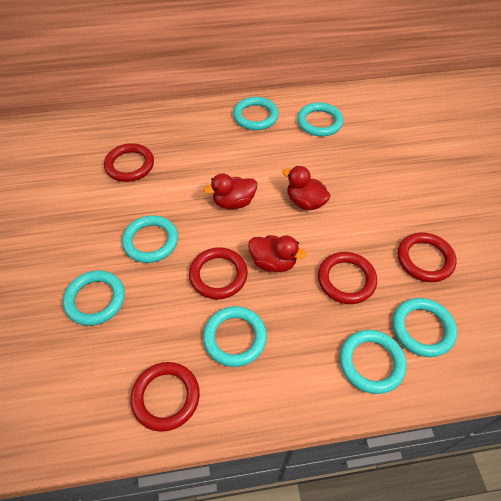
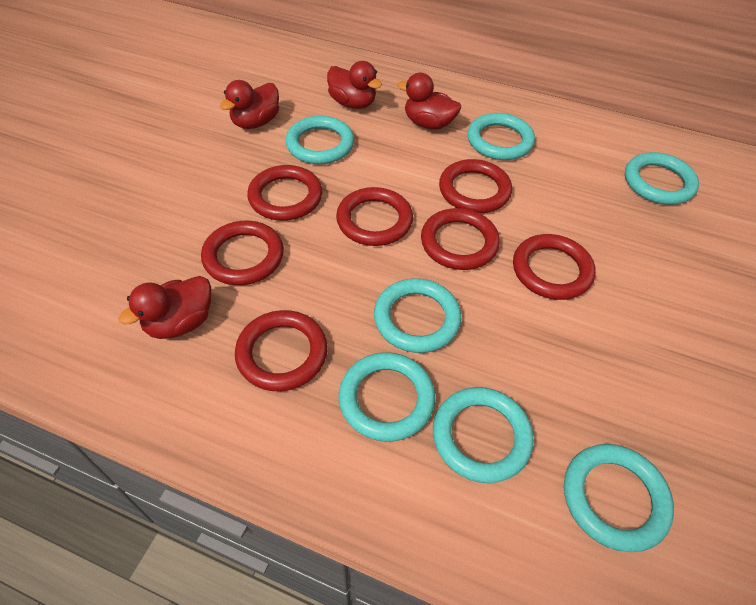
red duck: [204,173,257,209] [248,235,307,272] [283,166,331,210] = 3 -> [118,276,211,339] [220,80,279,129] [327,61,382,109] [397,73,461,130] = 4
red ring: [104,143,154,182] [130,362,200,432] [189,247,248,299] [318,252,377,304] [397,232,456,282] = 5 -> [201,221,284,285] [235,310,328,391] [247,165,322,221] [336,187,413,246] [421,208,500,270] [439,159,512,213] [513,234,596,300] = 7

